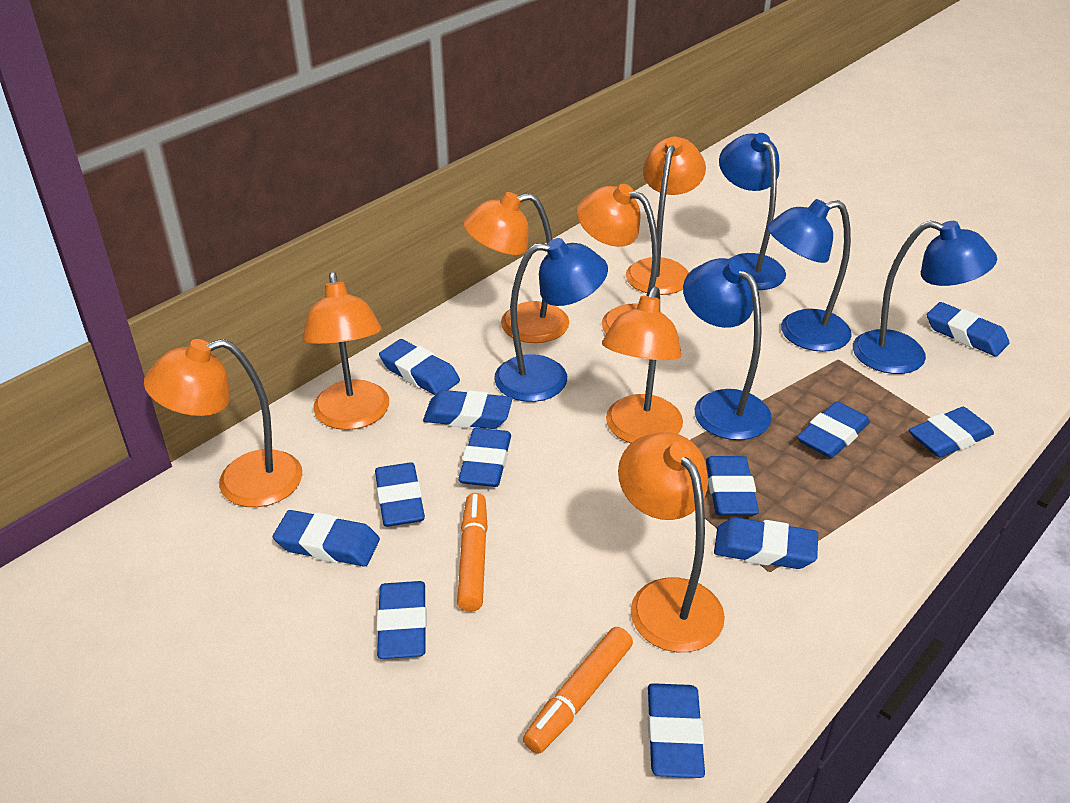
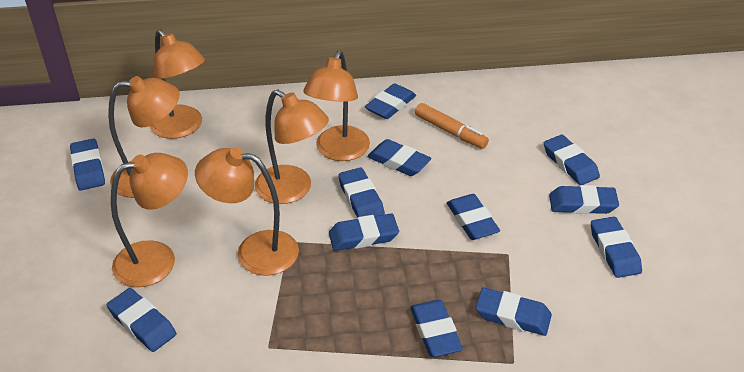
blue lamp: [494,238,608,402] [683,258,772,440] [719,133,786,290] [767,199,852,352] [853,221,997,374] = 5 -> none = 0
orange lamp: [144,339,303,507] [302,272,389,430] [463,192,569,343] [577,184,664,334] [602,286,683,443] [618,432,725,652] [626,137,706,295] = 7 -> [108,76,179,198] [111,153,188,287] [150,29,205,139] [195,148,299,276] [255,90,329,204] [303,51,370,161] = 6
orange marker: [457,493,488,612] [523,627,633,754] = 2 -> [415,103,489,149] = 1

